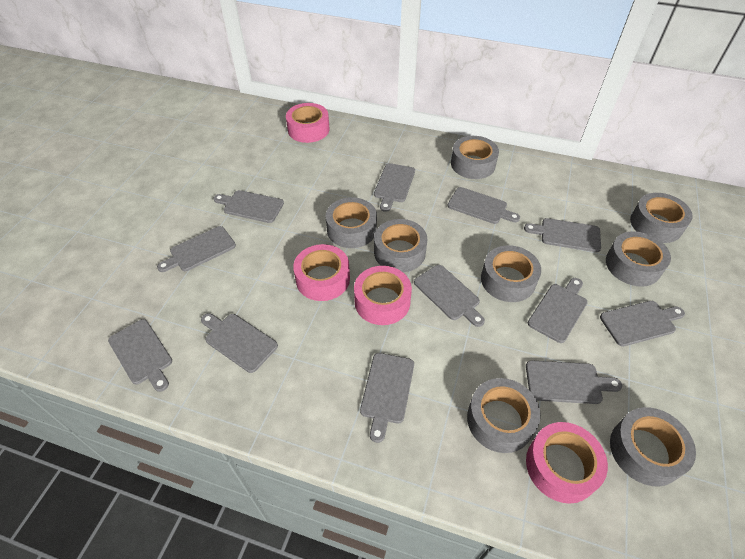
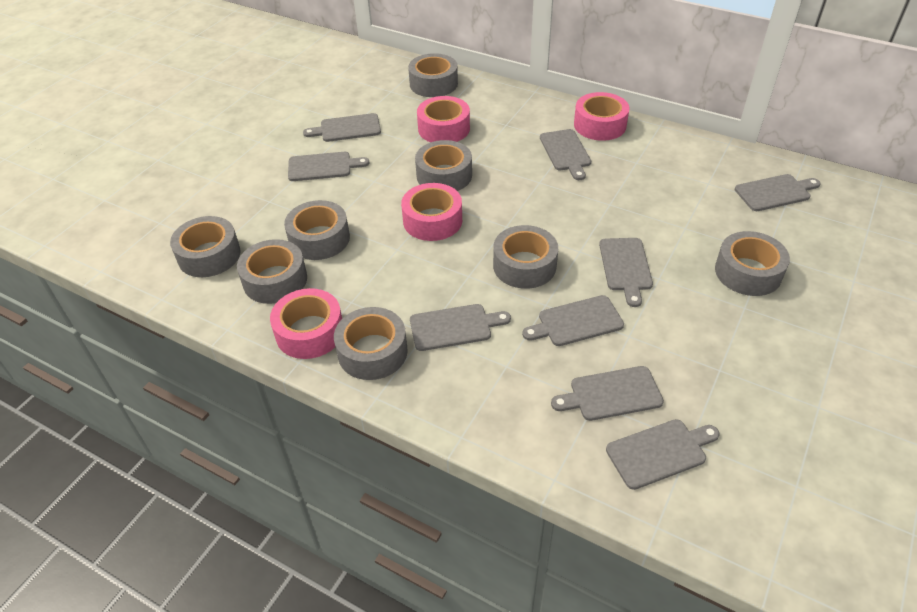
grey cutting board: [108,319,172,392] [157,226,236,272] [201,313,278,373] [213,190,284,223] [360,353,414,443] [374,163,415,212] [414,265,485,327] [447,187,520,224] [524,218,601,252] [526,360,622,404] [528,278,588,343] [600,301,685,346] = 12 -> [288,152,369,181] [303,113,381,142] [410,304,511,351] [522,295,624,346] [540,129,591,180] [551,366,664,421] [599,238,653,307] [606,419,720,490] [735,174,820,211] = 9

